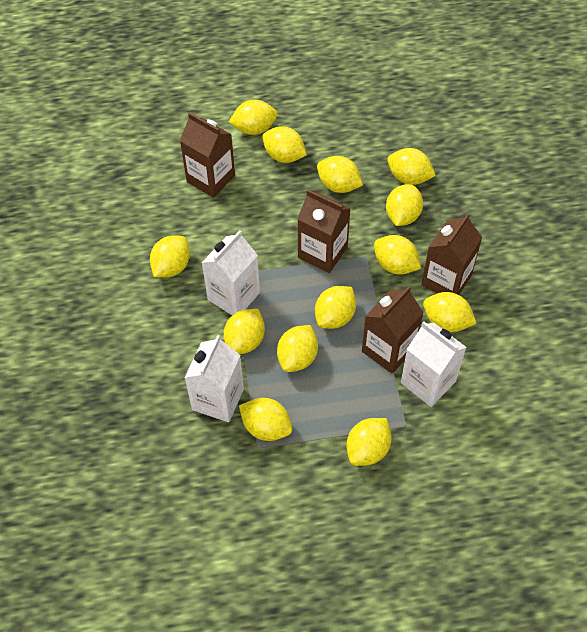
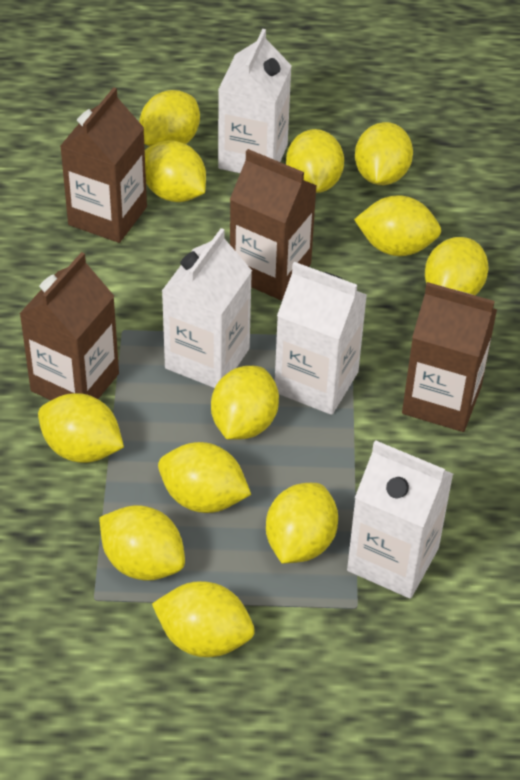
white carton: [184,335,244,422] [202,230,260,315] [401,321,467,407] = 3 -> [162,228,252,388] [218,29,292,173] [275,262,367,415] [347,440,453,599] = 4
yellow lemon: [150,235,190,277] [224,309,265,354] [229,100,278,135] [239,398,292,441] [262,126,307,163] [277,325,318,372] [315,286,356,329] [317,156,363,193] [347,418,392,466] [374,235,421,275] [386,184,423,226] [387,148,436,185] [423,292,477,332] = 13 -> [38,393,124,463] [99,505,185,581] [139,90,200,146] [145,140,206,202] [152,581,255,657] [158,442,251,513] [211,366,279,439] [266,483,338,563] [286,129,344,193] [354,195,441,256] [355,122,413,185] [425,237,488,295] = 12

